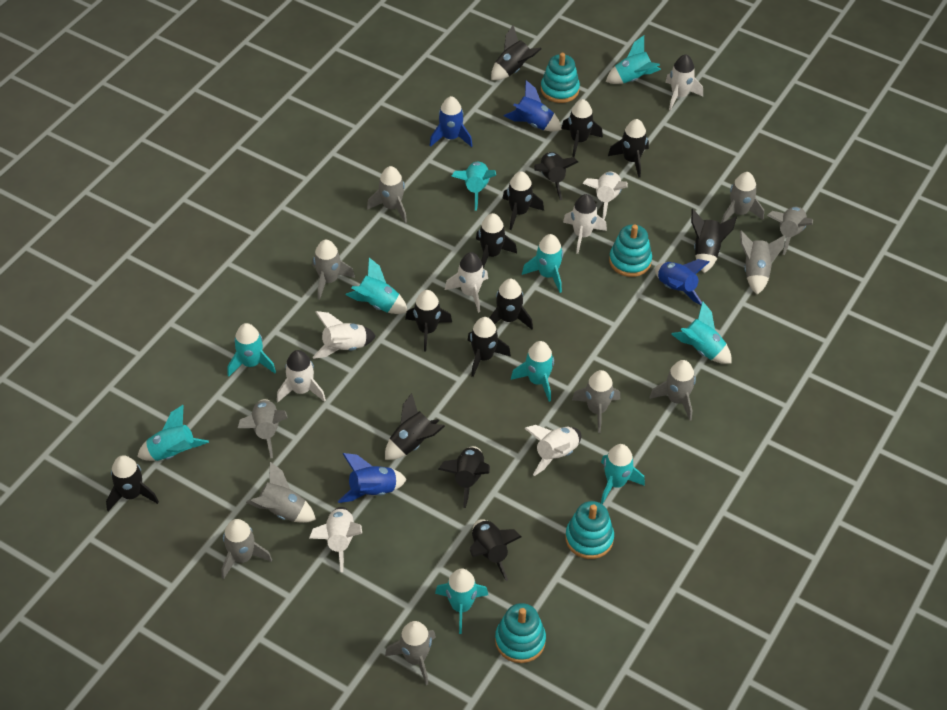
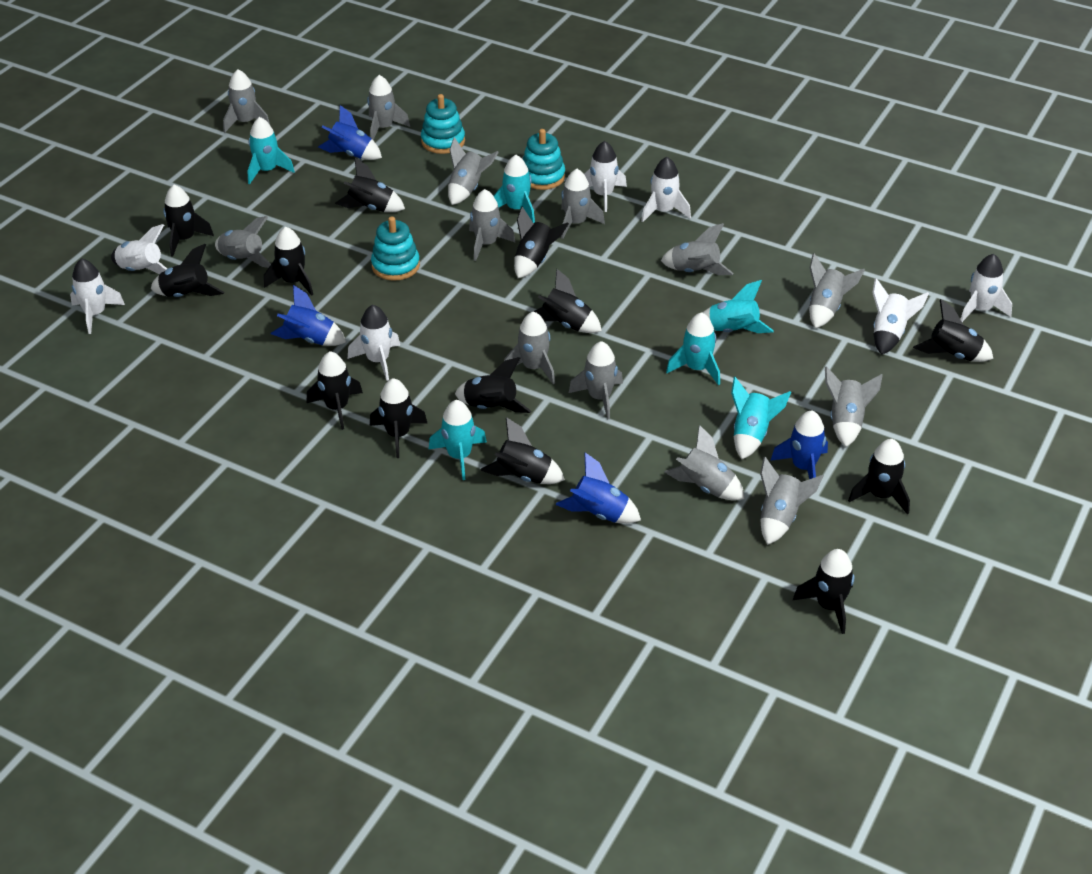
black rocket: [106,455,159,511] [385,393,445,460] [405,290,452,351] [438,446,490,508] [468,317,511,377] [470,519,522,581] [476,213,517,269] [489,279,533,329] [491,25,542,80] [502,171,544,230] [534,152,578,200] [561,99,603,157] [608,119,649,178] [691,209,737,273] = 14 -> [151,244,225,297] [163,185,214,257] [264,227,313,296] [307,351,363,430] [335,158,405,212] [370,378,428,458] [455,357,531,413] [480,417,565,484] [514,206,569,278] [530,269,602,333] [793,549,855,634] [848,439,910,515] [913,299,994,362] = 13
grey rocket: [222,519,272,579] [238,399,288,458] [246,462,316,523] [312,240,355,299] [367,166,407,223] [385,621,436,685] [572,370,620,433] [649,360,696,420] [721,172,764,223] [740,231,785,295] [767,207,813,255] = 11 -> [215,216,271,268] [223,69,270,133] [367,75,410,140] [448,137,499,205] [469,189,516,261] [504,311,555,384] [561,169,605,239] [569,341,623,420] [661,223,733,275] [664,425,745,500] [760,457,823,545] [809,253,865,328] [825,366,883,447] = 13
turquoise rocket: [137,405,209,461] [227,323,276,377] [345,258,408,314] [435,569,488,634] [452,162,496,210] [511,341,554,402] [522,234,563,293] [601,444,645,504] [606,35,661,84] [671,301,732,364] = 10 -> [247,117,295,184] [429,400,487,480] [494,155,535,223] [666,312,720,385] [703,280,774,333] [731,377,791,459] = 6
turquoise stacking toy: [495,603,546,663] [541,53,580,103] [565,501,614,559] [609,224,652,277] = 4 -> [371,217,420,281] [421,94,465,154] [523,129,565,190] = 3
white rocket: [277,350,326,402] [309,507,362,572] [312,311,376,359] [445,252,488,313] [524,425,581,476] [563,194,607,254] [582,172,628,220] [665,54,703,111] = 8 -> [70,258,125,334] [111,224,167,274] [348,305,400,381] [584,141,627,212] [641,157,691,222] [872,278,929,355] [960,254,1012,322] = 7

